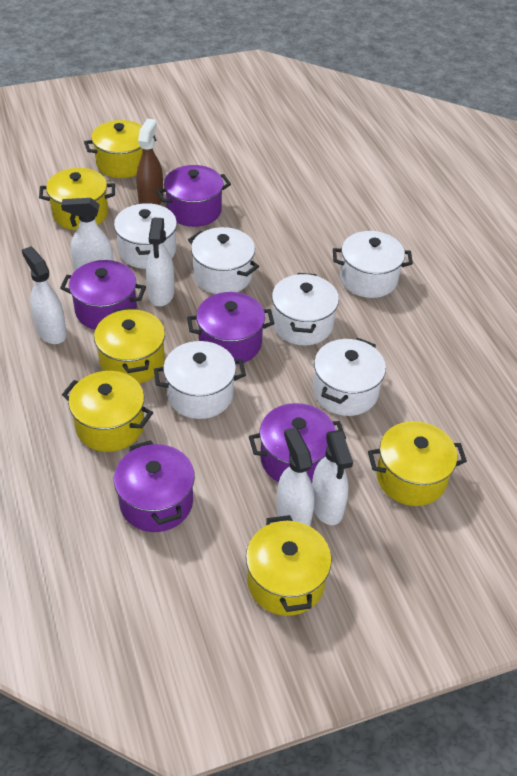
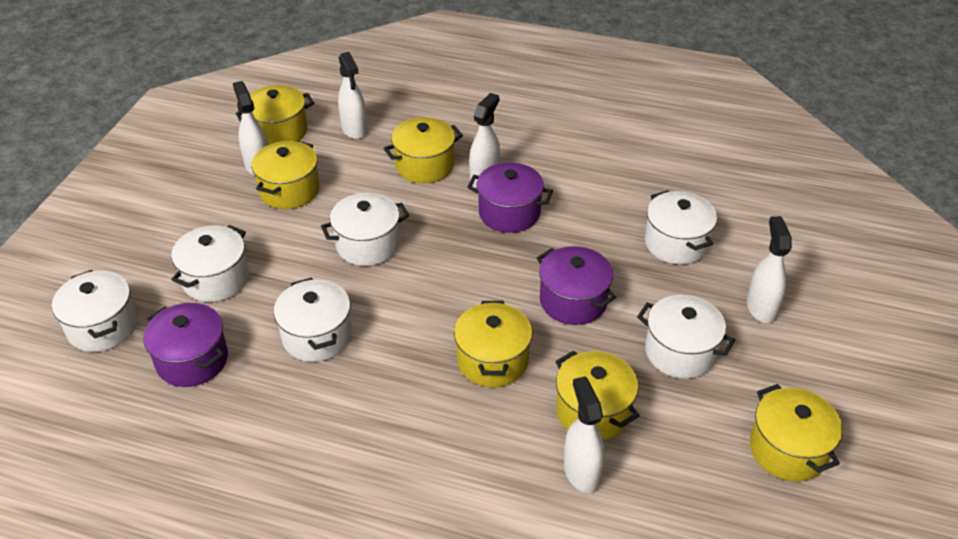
brown spray bottle: [136,118,163,205] = 1 -> none = 0
purple pot: [60,260,146,330] [114,440,195,532] [156,165,231,227] [187,292,274,365] [249,403,346,483] = 5 -> [143,303,228,387] [467,162,553,233] [537,246,616,325] = 3

